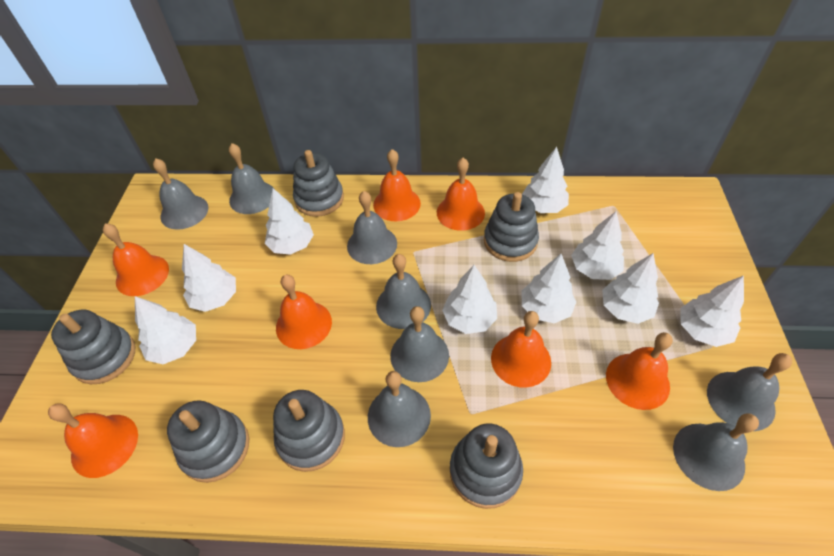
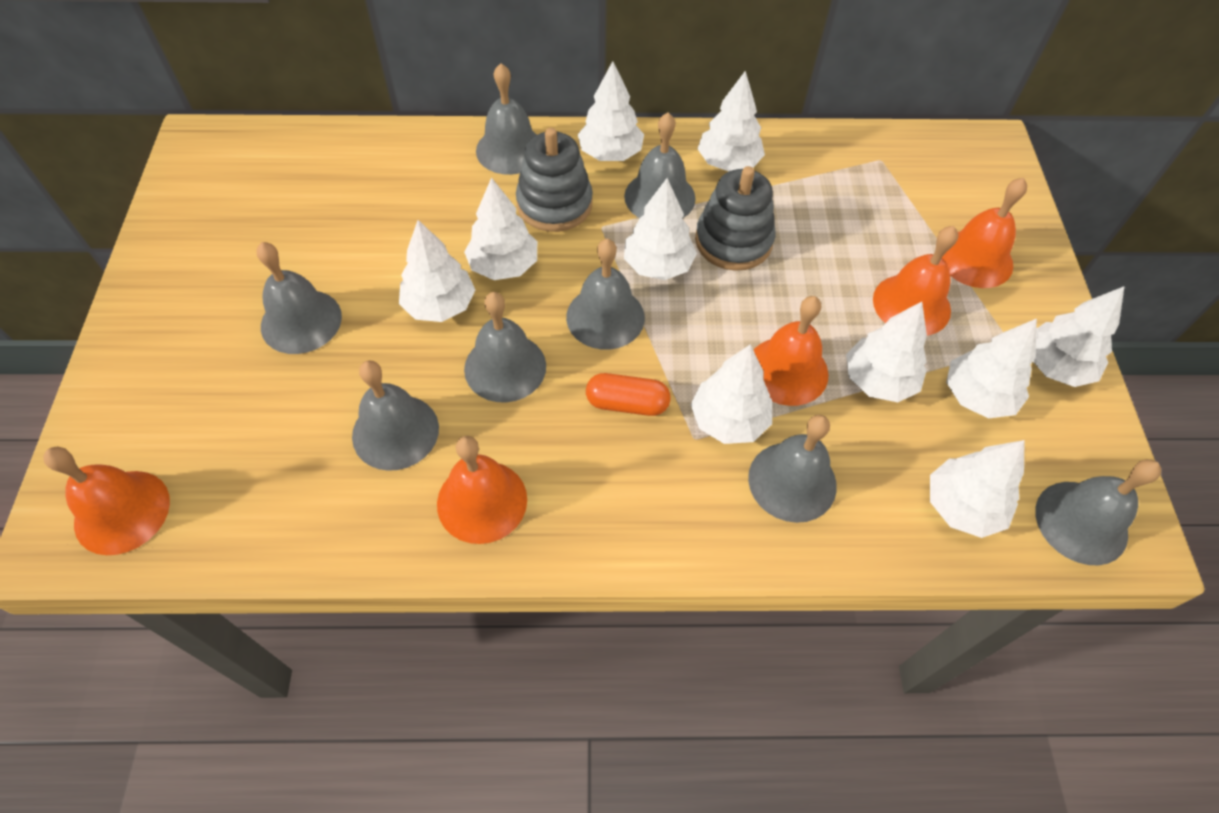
grey stacking toy: [51,310,135,384] [167,400,249,483] [273,390,345,472] [293,150,344,217] [450,424,523,509] [484,192,539,262] = 6 -> [516,128,593,232] [695,166,775,271] = 2
orange bell: [48,403,138,478] [103,224,169,296] [276,274,332,349] [373,149,421,221] [437,158,485,231] [491,311,551,388] [606,332,673,410] = 7 -> [43,446,170,555] [437,436,527,544] [753,296,828,406] [873,226,958,336] [942,178,1027,288] = 5
orange capsule: none = 0 -> [586,373,670,416] = 1
white tree: [135,296,196,364] [182,244,236,312] [265,188,314,255] [442,265,497,334] [522,147,569,213] [522,254,576,323] [571,211,624,280] [602,253,659,324] [680,276,744,347] = 9 -> [399,220,475,322] [464,177,537,280] [578,61,644,161] [624,178,697,280] [690,344,772,444] [697,71,765,171] [846,302,927,402] [930,440,1024,538] [946,318,1037,419] [1033,287,1124,387] = 10

